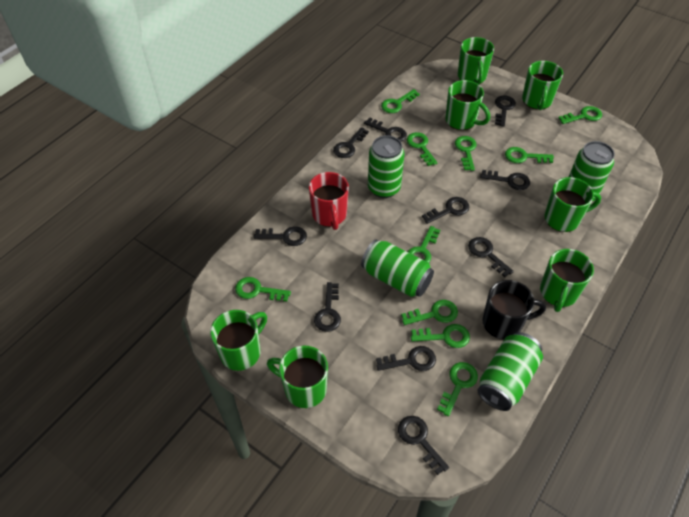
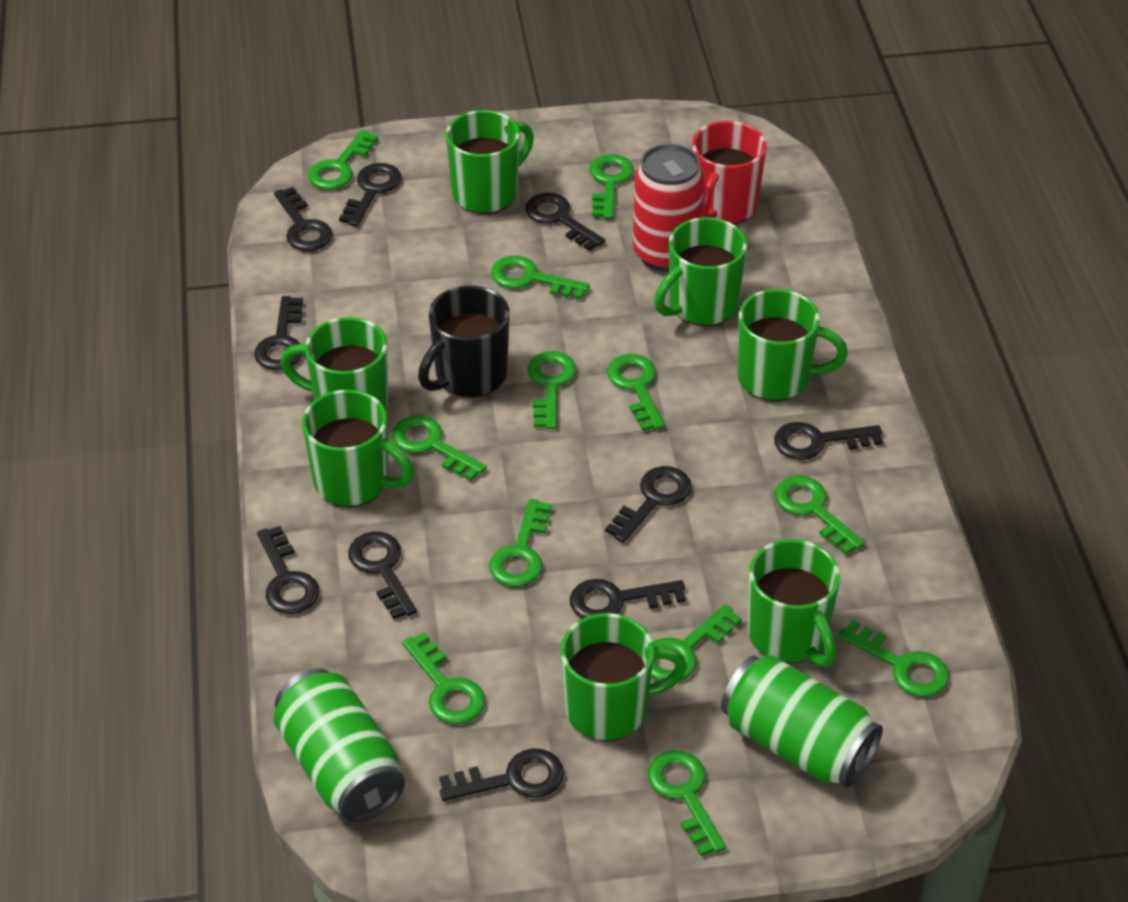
green can: [361,239,434,297] [368,135,404,198] [478,332,543,411] [569,141,615,201] = 4 -> [274,668,405,822] [721,655,883,788] = 2
green key: [235,277,291,302] [381,89,420,113] [401,300,458,325] [407,132,437,166] [408,226,440,263] [411,324,470,348] [437,362,478,416] [455,136,477,171] [505,147,554,163] [559,106,602,124] = 10 -> [308,130,378,190] [392,415,487,481] [402,632,485,724] [489,499,551,587] [491,256,590,300] [528,351,576,429] [590,154,634,219] [607,354,665,431] [648,750,726,856] [651,604,742,681] [775,475,865,555] [838,620,949,697] = 12
red can: none = 0 -> [633,144,704,272] = 1

